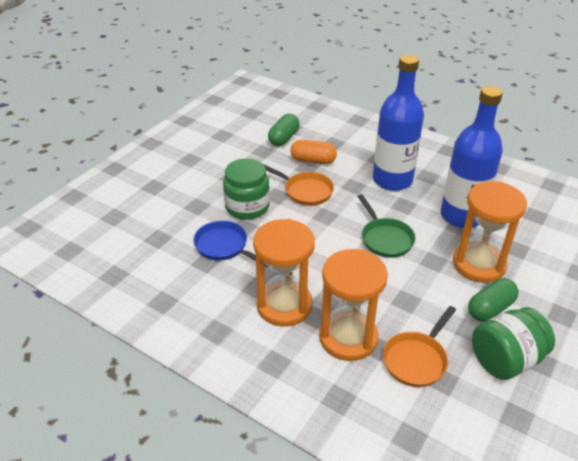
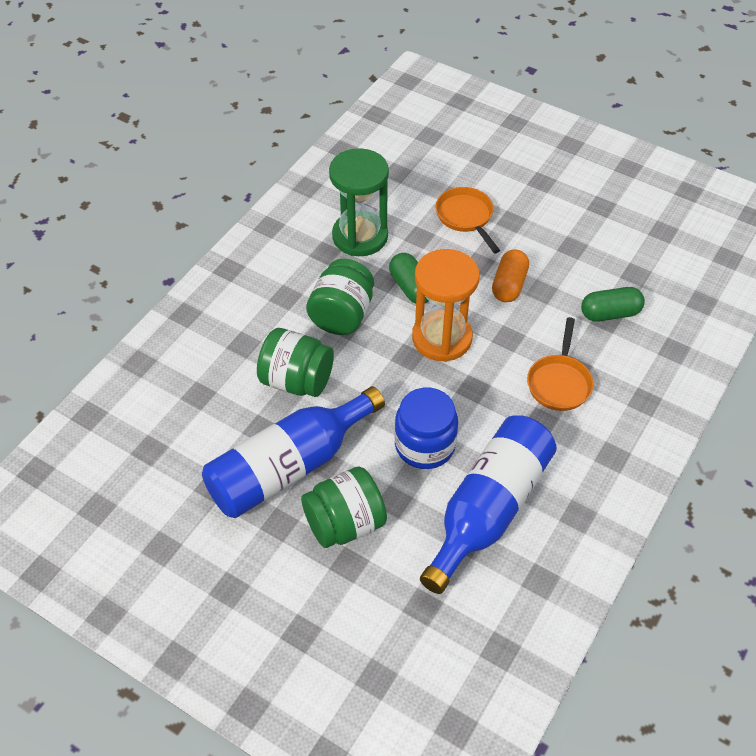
blue jar: none = 0 -> [395,388,458,469] = 1
blue pan: [193,221,267,267] = 1 -> none = 0
green hourglass: none = 0 -> [329,148,389,256] = 1
green jar: [223,158,270,220] [472,307,555,380] = 2 -> [257,328,334,397] [301,467,387,548] [306,259,374,335] = 3
green pan: [357,194,416,258] = 1 -> none = 0
orange hourglass: [253,219,315,327] [319,249,388,361] [453,181,527,283] = 3 -> [412,249,480,362] = 1

